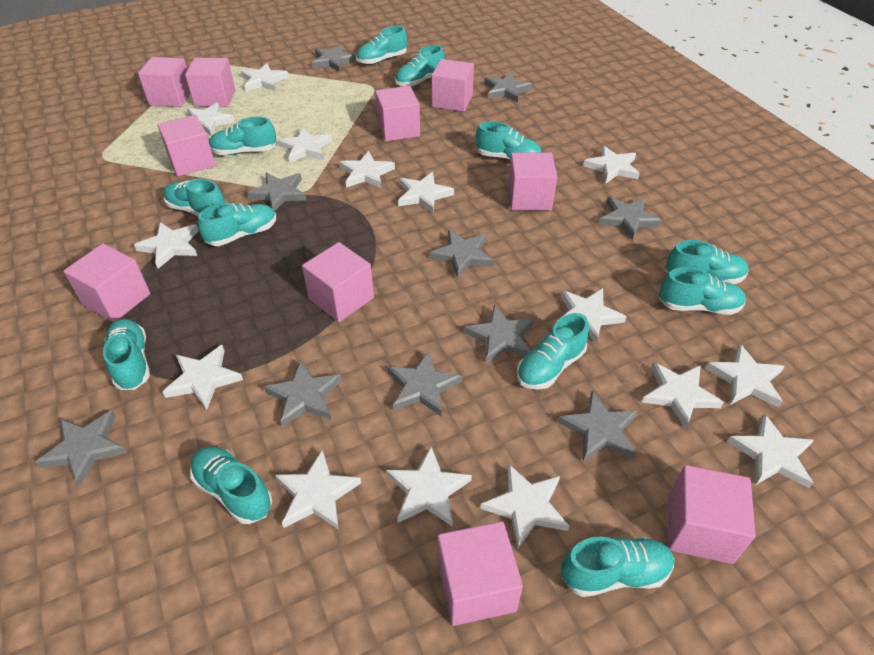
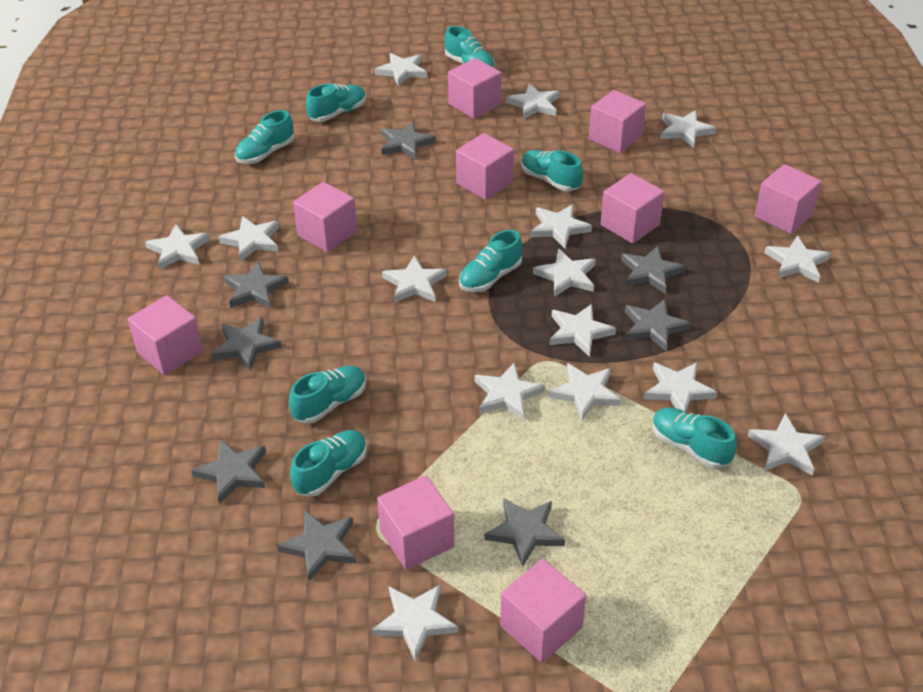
grey star: [36,411,127,487] [247,172,306,212] [264,360,342,427] [312,45,357,72] [387,351,462,416] [430,230,494,279] [464,305,534,363] [484,73,532,103] [558,391,638,462] [599,197,662,240] = 10 -> [191,439,266,504] [212,317,282,371] [223,261,289,308] [277,510,356,581] [381,121,435,160] [484,498,565,567] [621,246,685,294] [625,299,691,351] = 8
pink cube: [63,244,150,322] [138,57,191,107] [158,115,215,176] [185,58,236,107] [302,242,374,322] [375,86,420,142] [432,59,474,112] [437,521,523,626] [508,153,557,211] [668,465,756,564] = 10 -> [128,295,203,375] [293,182,357,252] [377,475,455,570] [448,58,501,119] [456,133,514,200] [500,559,586,663] [589,90,646,153] [601,173,664,243] [755,164,822,234] = 9
turquoise shoe: [103,319,150,390] [164,179,225,216] [190,447,272,524] [198,203,276,246] [209,117,276,155] [356,26,407,65] [395,45,445,87] [476,121,541,160] [517,313,589,390] [561,537,674,597] [659,267,746,315] [666,240,749,284] = 12 -> [235,110,294,164] [289,366,366,424] [290,430,367,497] [306,84,366,122] [444,26,495,68] [459,230,522,292] [521,150,583,191] [652,408,737,468] = 8

